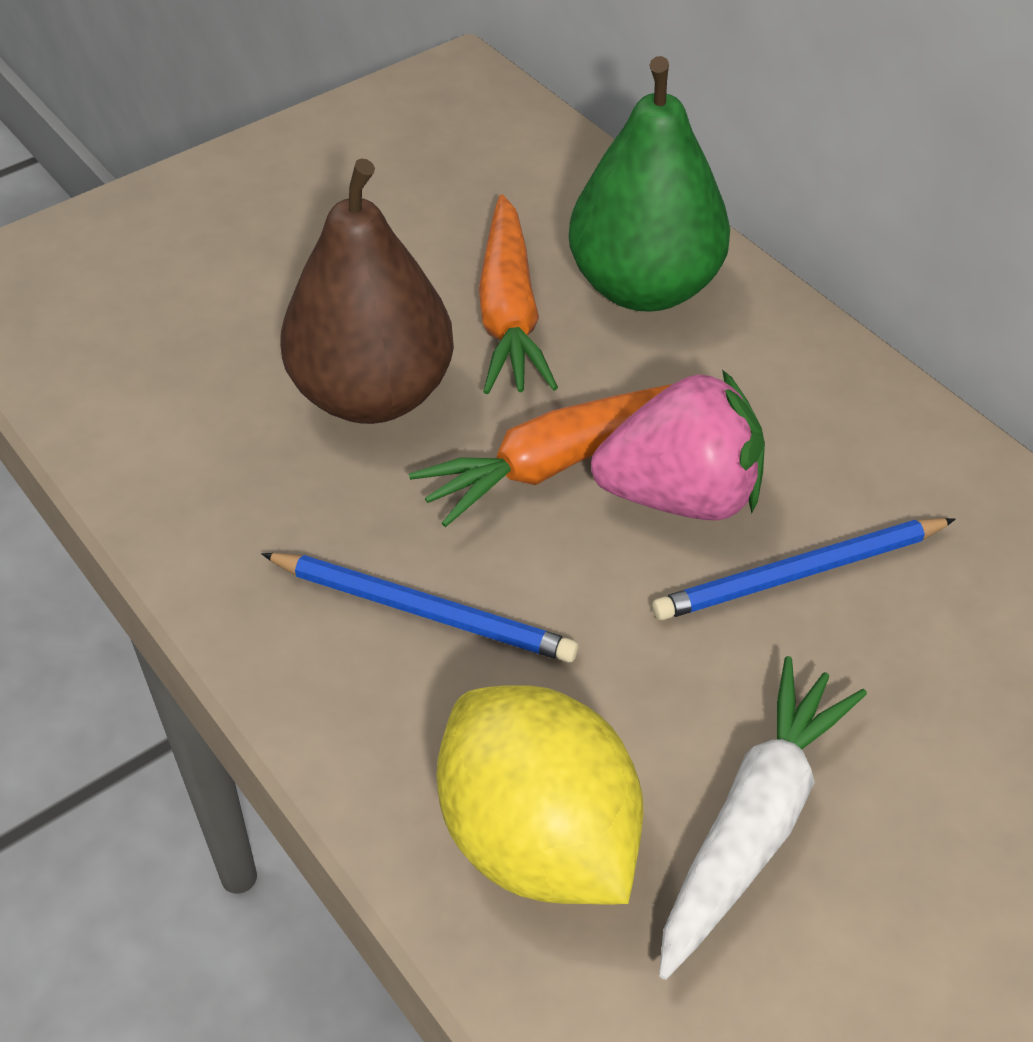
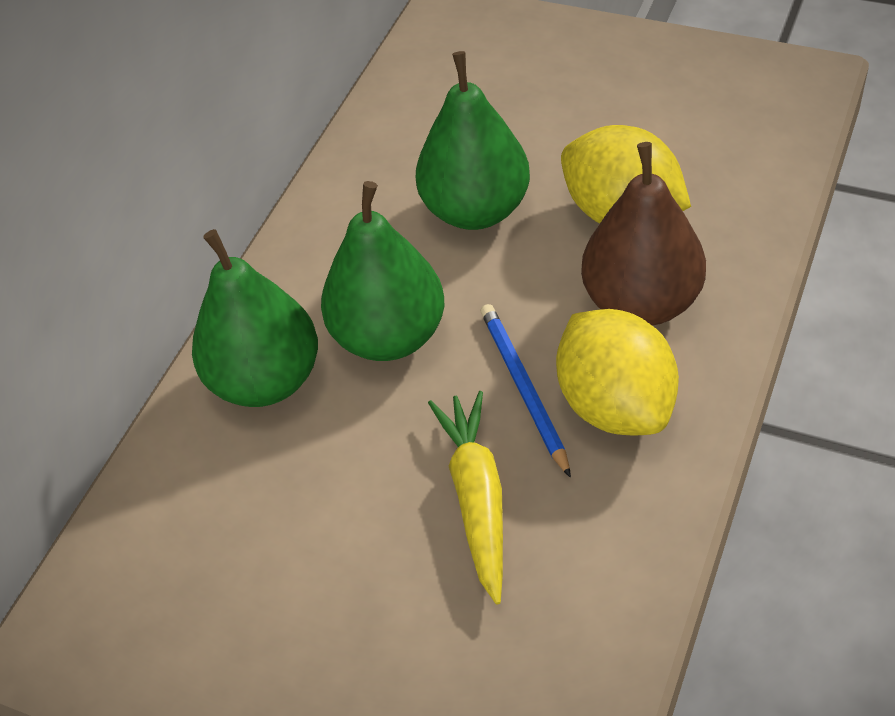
blue pencil: [261,553,579,663] [652,518,956,620] = 2 -> [481,304,571,478] = 1
green pear: [569,56,730,312] = 1 -> [192,229,318,407] [321,181,444,361] [416,51,530,230] = 3
orange carrot: [409,384,672,527] [479,195,558,394] = 2 -> none = 0
pink strawberry: [591,369,765,521] = 1 -> none = 0
white carrot: [659,656,867,980] = 1 -> none = 0
yellow carrot: none = 0 -> [428,391,503,605] = 1
yellow lemon: [436,685,644,905] = 1 -> [556,309,679,436] [561,125,691,224] = 2

